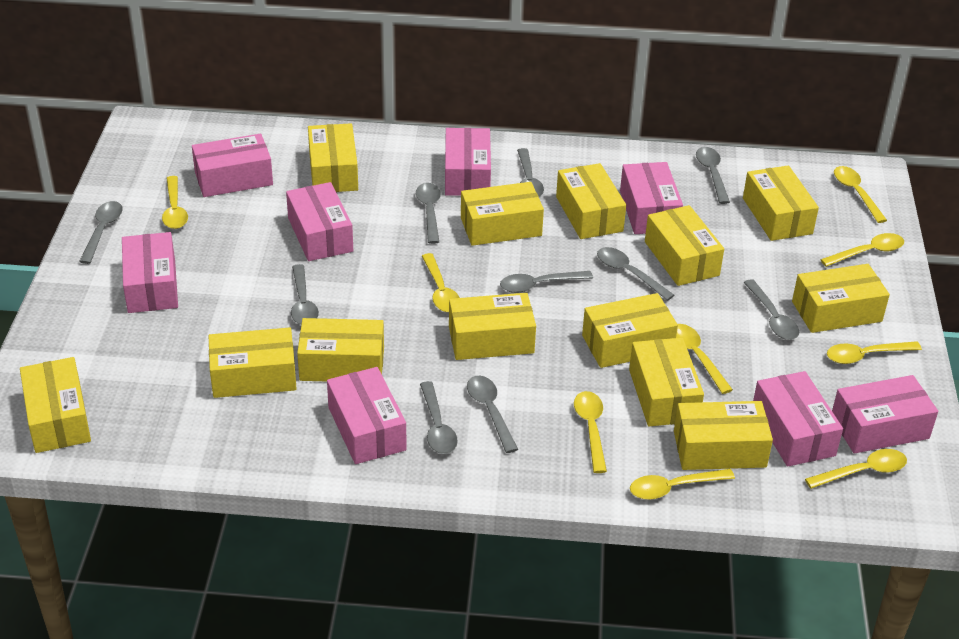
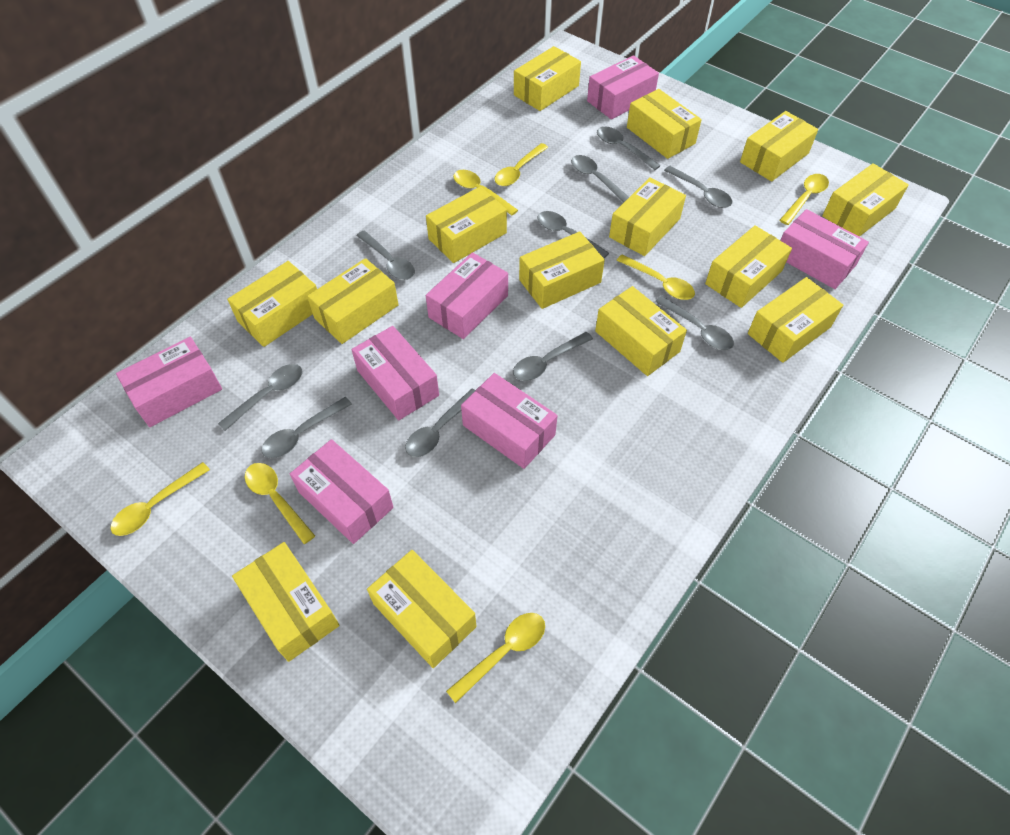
pink box: [122,232,178,313] [192,133,273,197] [286,182,353,261] [327,367,407,464] [445,128,491,196] [620,162,683,234] [753,371,843,467] [832,375,938,453] = 8 -> [116,337,222,427] [290,439,394,544] [351,326,439,420] [426,252,508,339] [461,373,558,469] [587,55,659,119] [780,209,869,289] = 7
yellow box: [20,357,91,453] [209,327,297,398] [297,318,384,381] [308,123,358,192] [449,293,536,360] [461,182,544,246] [556,163,626,239] [582,293,678,368] [629,338,704,426] [645,205,724,286] [674,401,773,470] [743,166,819,241] [792,264,890,333] = 13 -> [227,261,317,347] [232,542,340,662] [307,258,398,344] [367,550,477,668] [426,186,507,263] [514,46,581,111] [519,231,605,309] [595,286,687,376] [609,177,686,256] [627,89,702,159] [705,225,792,308] [740,111,818,182] [748,277,843,363] [822,163,909,237] = 14
yellow spoon: [162,176,188,229] [422,253,460,312] [574,391,607,473] [630,469,735,500] [676,324,733,394] [805,449,907,489] [820,233,904,267] [827,341,922,364] [834,166,887,223] = 9 -> [111,462,210,536] [245,463,315,544] [446,613,545,703] [453,170,518,216] [495,143,548,186] [616,254,695,300] [779,174,829,225] = 7

